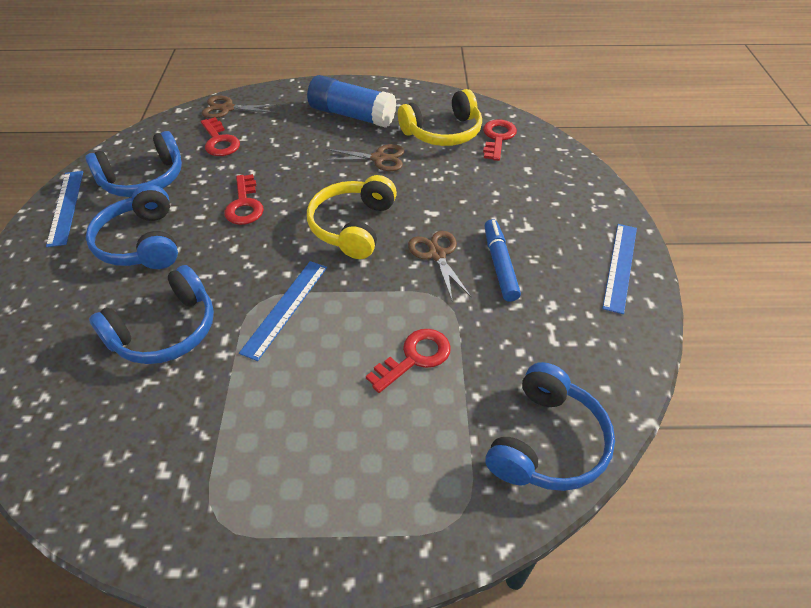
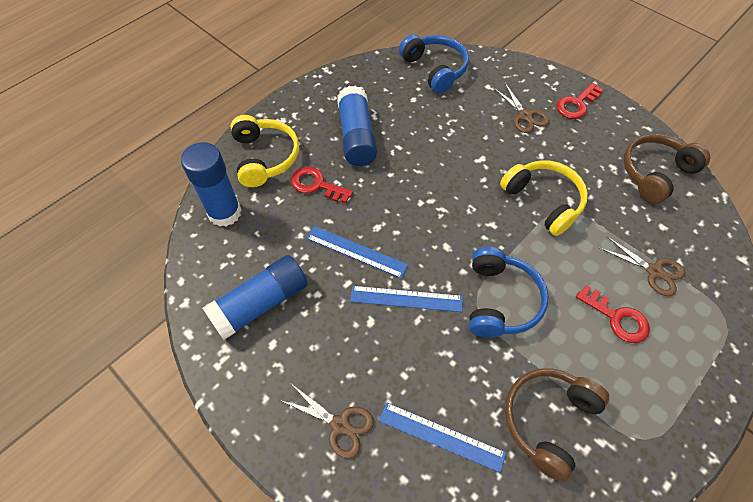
blue glue stick: [307,75,396,128] = 1 -> [181,142,241,227] [203,255,308,340] [337,86,377,166] = 3
blue headphones: [85,131,182,197] [86,184,178,269] [89,265,214,364] [486,362,615,491] = 4 -> [399,34,469,93] [469,247,549,338] = 2
blue marker: [484,219,521,302] = 1 -> none = 0
brown headphones: none = 0 -> [505,368,609,482] [624,134,710,204] = 2
red key: [201,117,240,156] [224,174,264,225] [366,329,451,393] [483,120,517,161] = 4 -> [291,167,353,203] [557,83,603,119] [576,285,650,343] = 3

